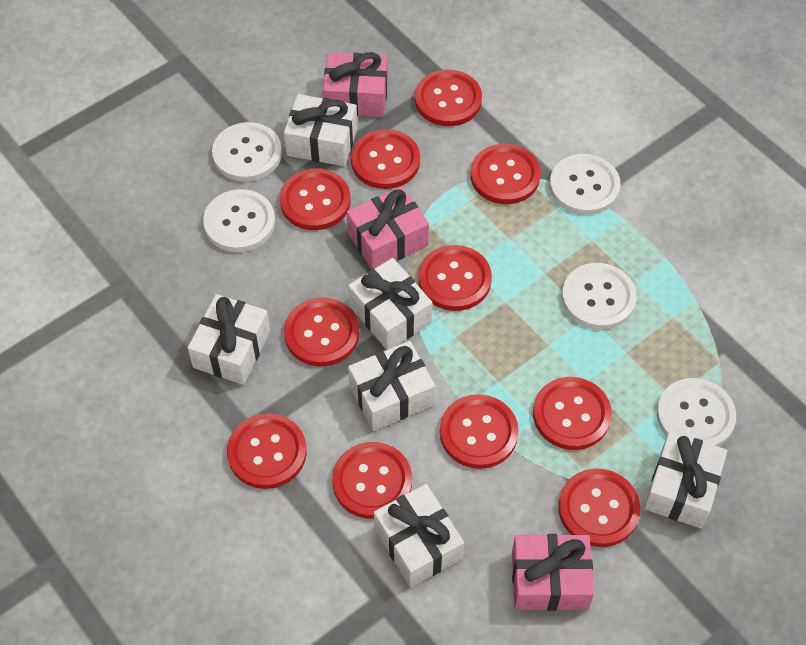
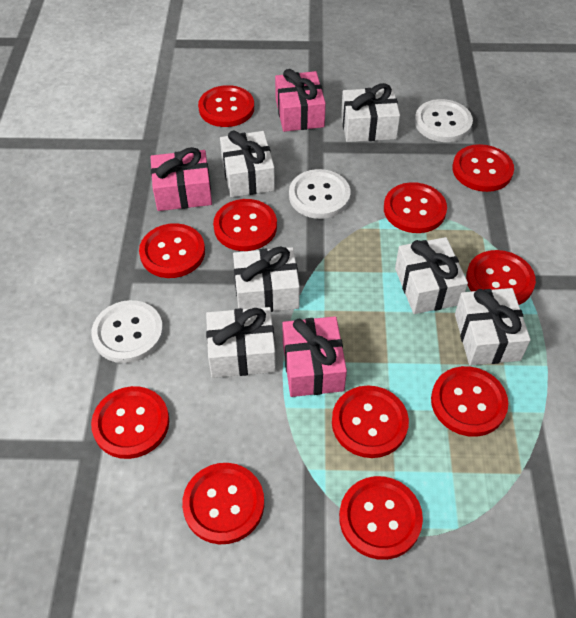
white button: [203,189,275,252] [212,122,282,182] [550,154,621,215] [562,263,637,330] [657,378,736,447] = 5 -> [91,300,163,363] [289,169,350,219] [415,99,473,142] = 3

